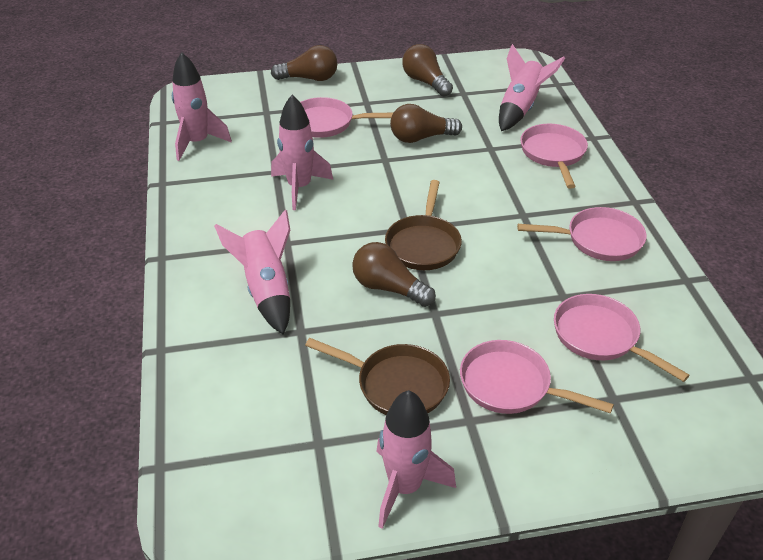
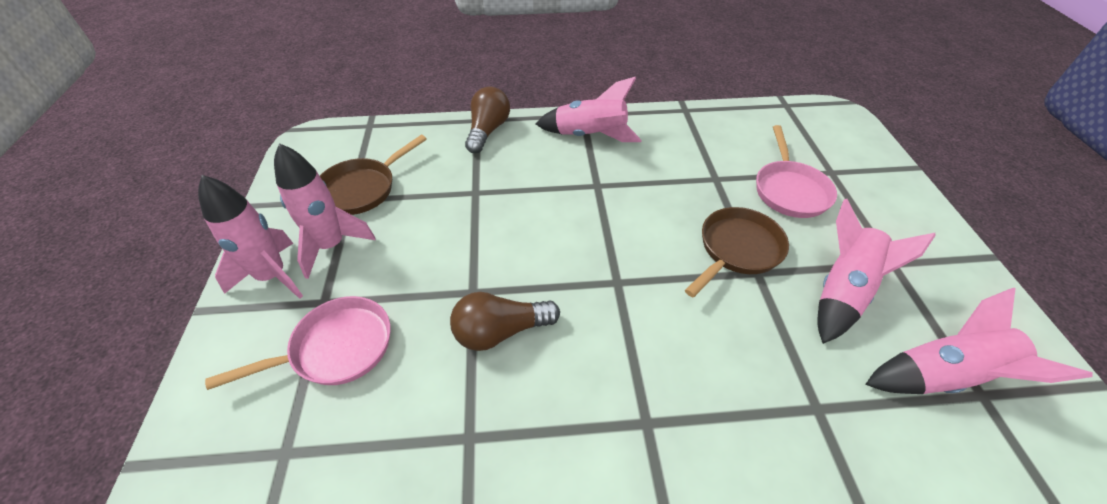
brown light bulb: [271,45,337,81] [352,242,436,307] [390,104,462,143] [402,44,453,97] = 4 -> [450,292,560,351] [465,86,510,153] = 2
pink pan: [300,97,393,138] [460,340,614,414] [517,207,647,261] [520,124,588,189] [554,294,690,382] = 5 -> [205,296,390,390] [756,125,837,218] = 2

